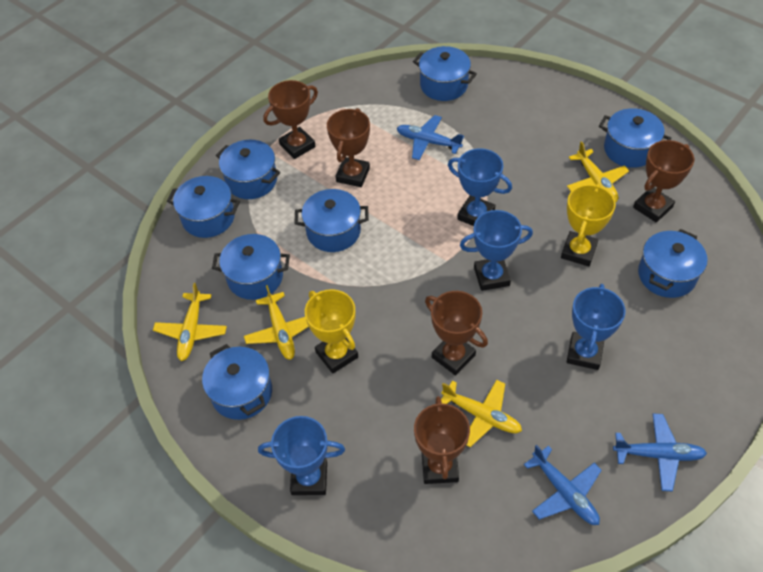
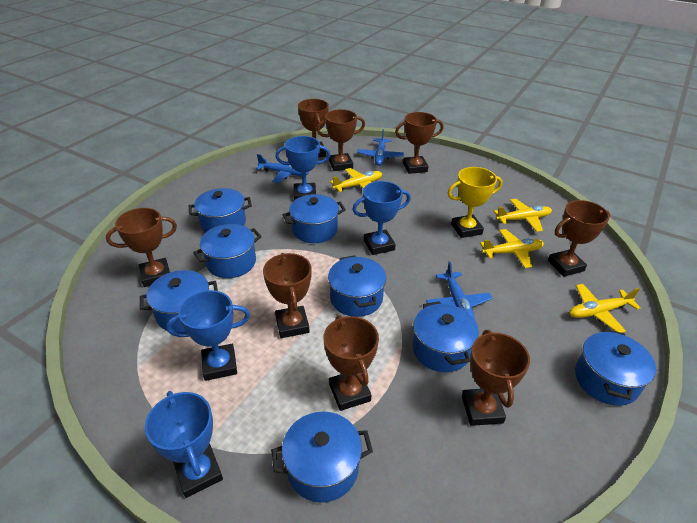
brown trophy: [263,80,318,159] [327,108,370,187] [414,396,470,484] [425,291,488,375] [633,140,694,223] = 5 -> [106,208,177,287] [263,253,312,338] [298,99,329,157] [317,109,365,171] [323,315,379,411] [395,112,444,174] [462,330,530,426] [548,200,610,277] = 8
yellow trophy: [305,289,358,373] [561,184,616,266] = 2 -> [447,167,502,238] = 1

